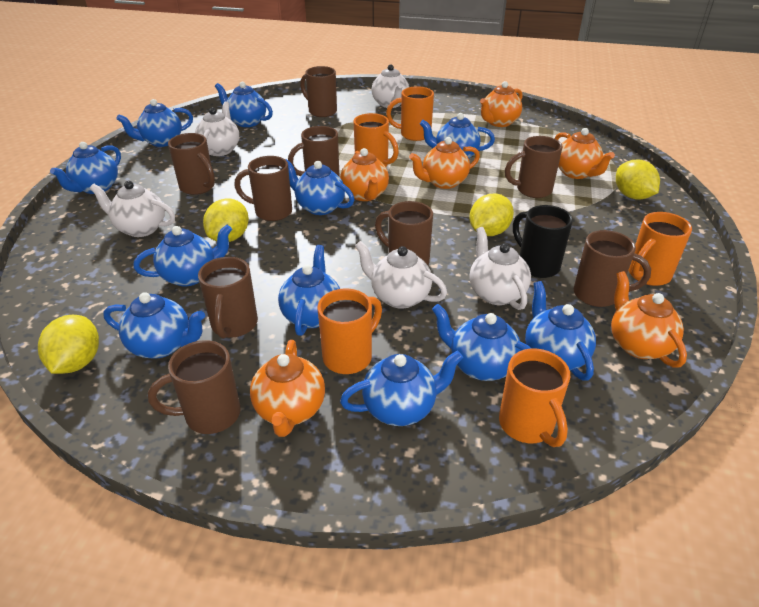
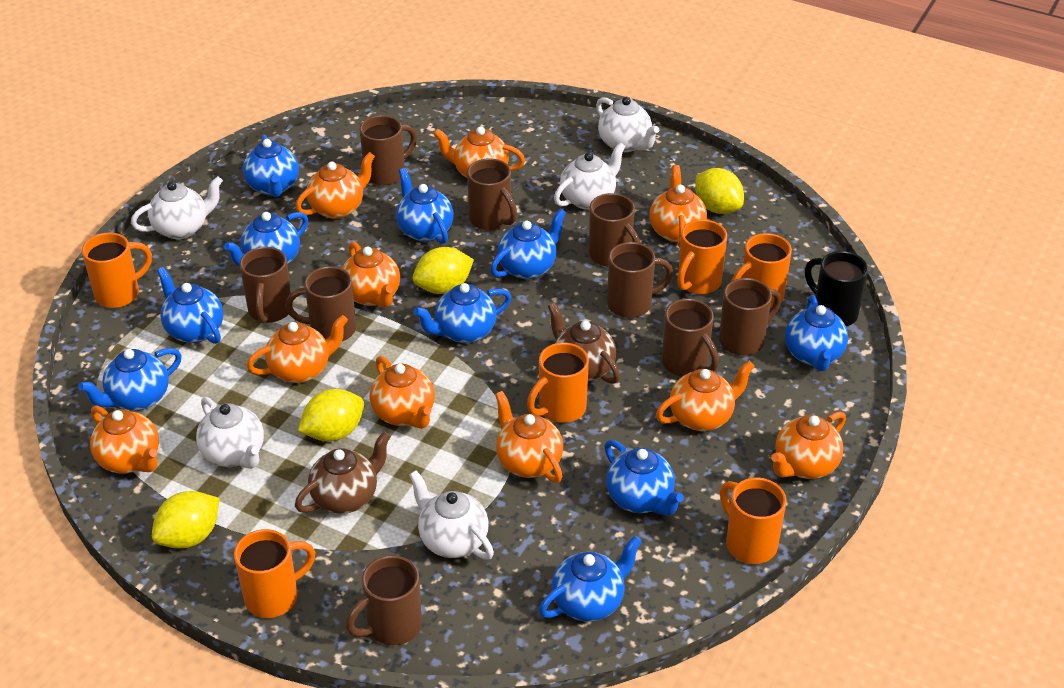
blue teapot: [50,142,121,194] [103,292,205,359] [116,99,193,147] [133,225,232,287] [215,82,273,127] [278,245,340,336] [285,159,354,215] [340,351,463,426] [420,113,495,158] [432,304,532,381] [525,281,596,381] = 11 -> [78,348,182,411] [157,267,223,344] [224,212,308,266] [243,135,299,197] [396,168,454,244] [414,283,512,343] [490,208,566,279] [539,536,642,622] [604,440,684,516] [785,295,848,371] = 10
brown teapot: none = 0 -> [295,431,391,514] [548,302,620,384] = 2
orange mug: [317,289,382,374] [353,113,399,167] [386,86,434,141] [499,349,570,447] [628,212,692,286] = 5 -> [82,233,152,308] [234,529,315,618] [527,342,589,423] [677,219,727,294] [720,477,787,564] [732,233,792,308] = 6
orange teapot: [250,340,325,437] [340,148,389,201] [409,137,480,189] [480,81,522,127] [554,128,615,179] [611,271,687,367] = 6 -> [90,406,159,473] [247,315,348,383] [295,152,375,219] [342,241,400,308] [370,356,435,429] [433,126,525,178] [495,391,563,483] [649,165,707,247] [656,361,755,431] [771,411,846,479] = 10

